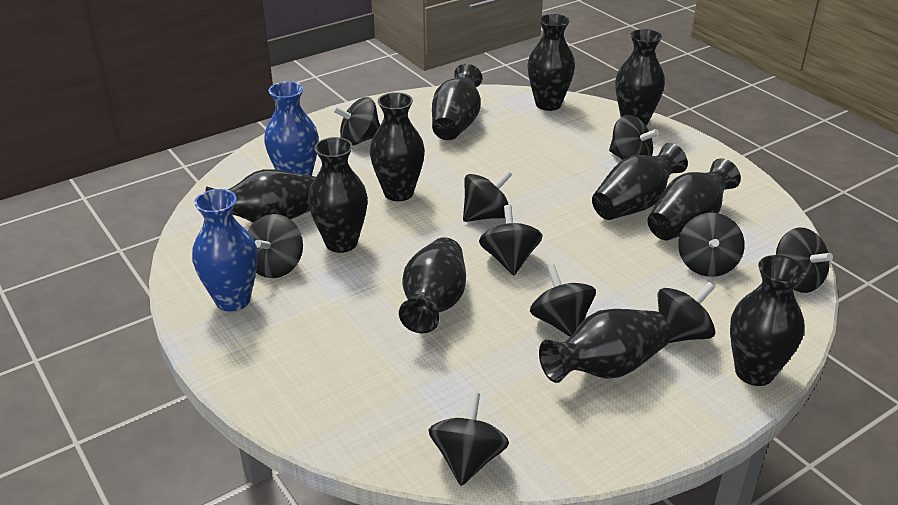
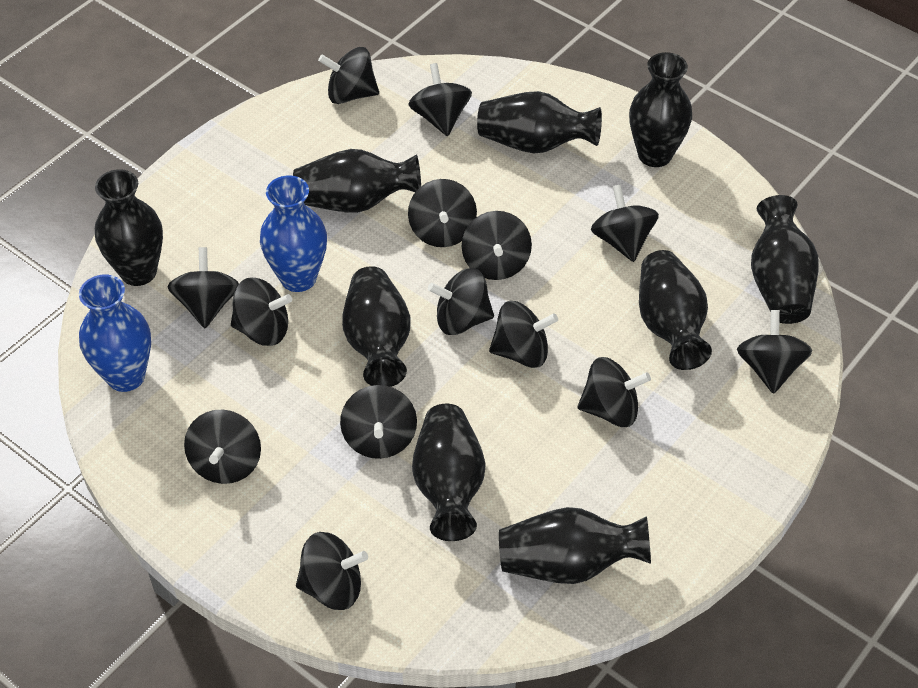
black spinning top: [248,214,303,278] [333,97,380,146] [429,392,509,486] [463,170,513,222] [479,205,543,275] [530,264,596,337] [609,115,659,160] [658,282,715,343] [678,213,744,277] [776,227,833,293] = 10 -> [168,247,239,328] [184,410,261,484] [231,277,292,346] [296,532,368,610] [318,47,379,104] [340,385,417,459] [408,179,477,247] [409,63,472,136] [428,268,494,335] [462,211,532,280] [489,301,558,368] [578,357,651,427] [591,184,659,262] [737,310,812,394] = 14
black vase: [205,169,316,223] [308,137,368,253] [370,92,425,201] [399,237,466,333] [432,64,482,140] [527,14,575,111] [539,309,671,383] [592,143,688,220] [615,29,665,126] [648,158,741,240] [730,255,806,386] = 11 -> [95,169,163,286] [293,149,421,213] [342,266,411,387] [412,404,485,541] [477,91,602,154] [499,507,651,584] [629,52,692,167] [639,250,712,370] [751,195,818,324] = 9

